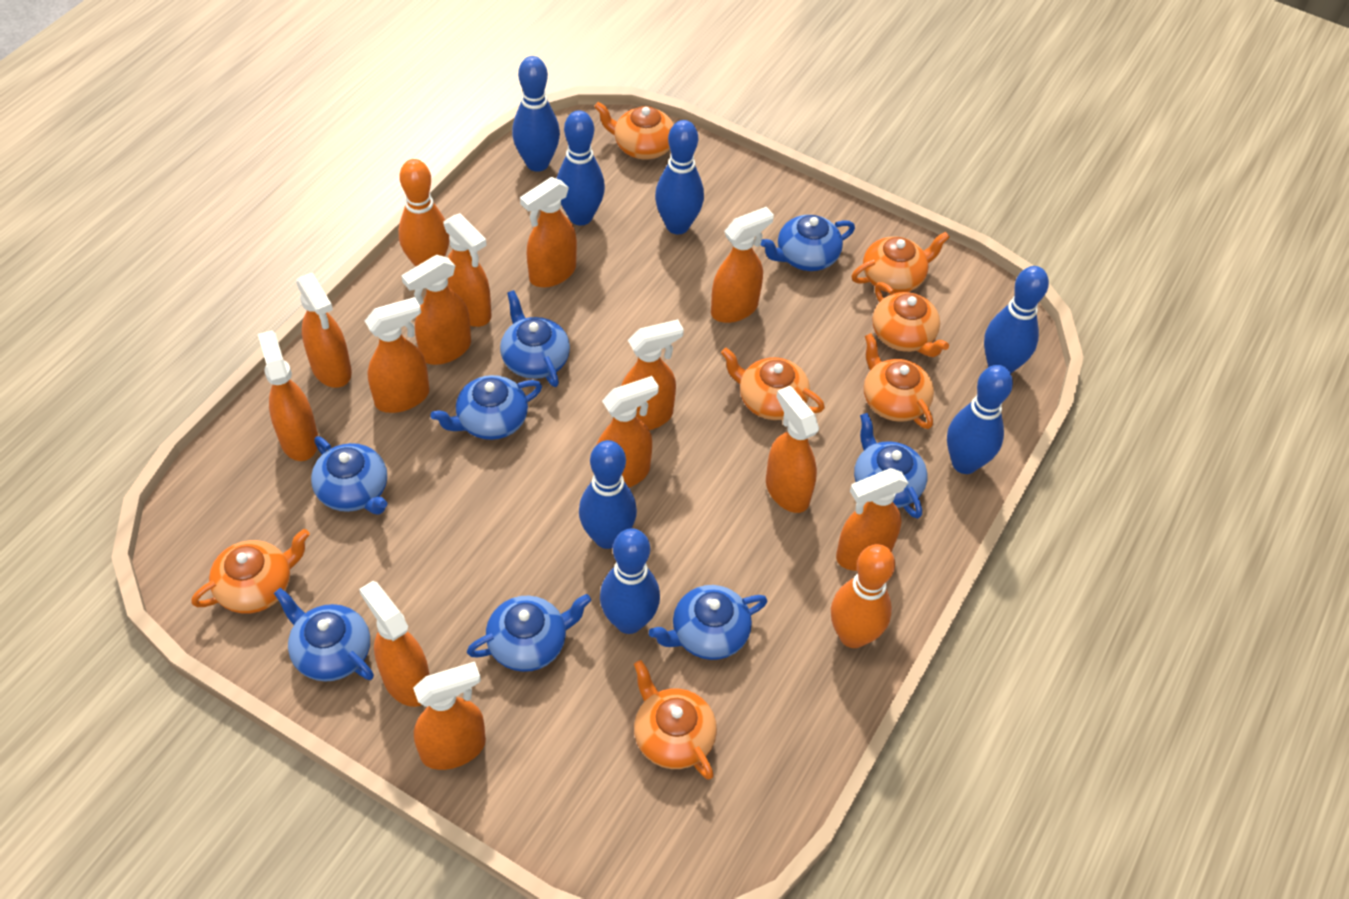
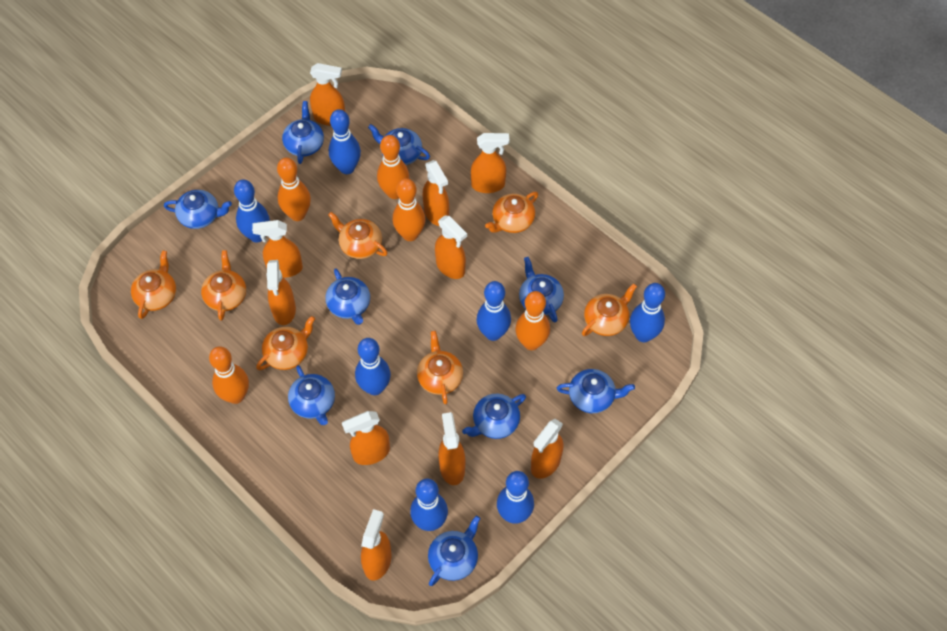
blue teapot: [274,588,374,682] [311,436,388,514] [431,375,542,440] [467,594,591,672] [500,290,570,387] [649,585,768,660] [761,215,855,271] [854,413,928,519] = 8 -> [164,190,232,229] [282,101,324,164] [288,365,335,425] [325,268,370,325] [368,124,430,165] [428,516,480,586] [462,393,526,439] [519,257,564,323] [557,369,635,413] = 9
orange bowling pin: [398,159,450,267] [831,544,895,648] = 2 -> [209,347,249,404] [277,158,311,221] [377,135,409,199] [393,178,425,241] [515,291,550,350] = 5
orange spray bottle: [258,330,318,461] [296,273,352,388] [359,581,430,707] [365,297,429,413] [402,255,471,365] [413,661,486,770] [444,213,492,327] [520,177,577,287] [596,376,659,487] [621,319,684,430] [711,207,774,323] [766,386,819,513] [836,468,908,571] = 13 -> [252,220,303,278] [266,260,296,325] [310,63,345,126] [342,411,390,465] [361,509,392,580] [423,160,449,226] [435,215,467,279] [438,412,465,485] [471,133,509,193] [531,419,563,479] = 10

